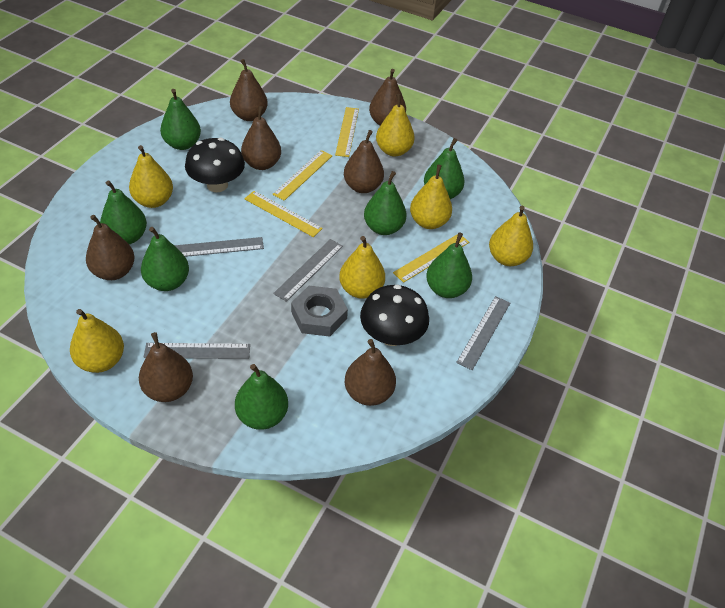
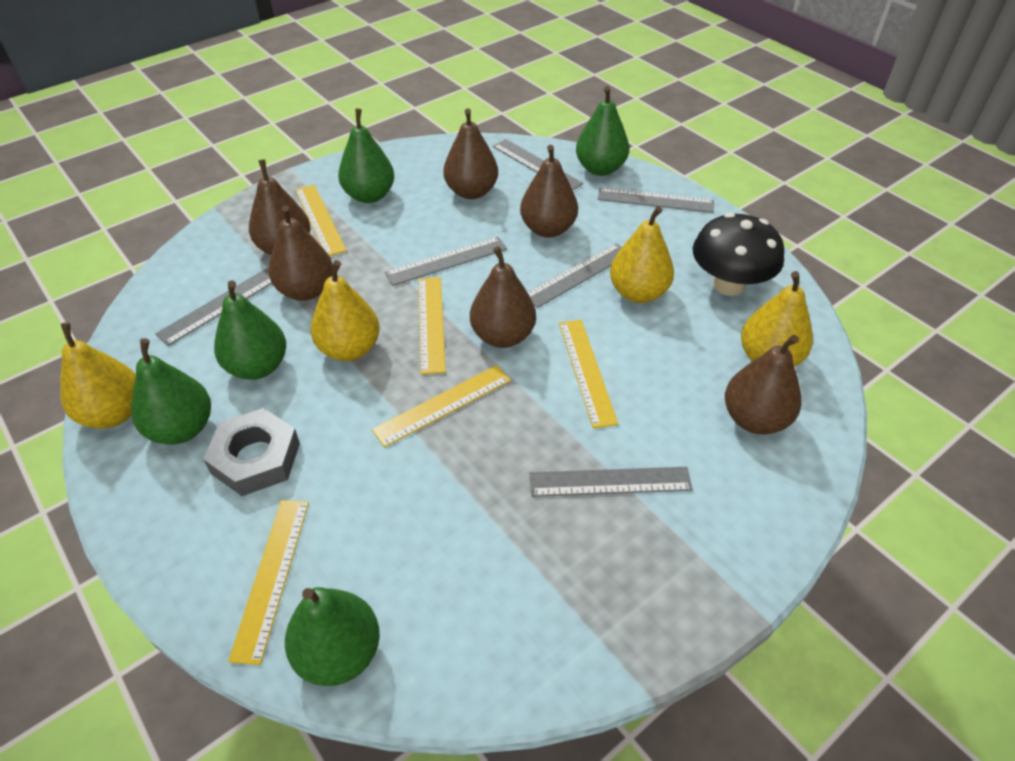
black mushroom: [185,138,245,192] [360,284,429,346] = 2 -> [693,213,784,296] = 1
brown pear: [86,215,135,280] [139,332,193,402] [230,59,268,121] [241,106,281,170] [344,130,384,193] [345,339,396,406] [369,69,406,126] = 7 -> [249,159,310,255] [269,205,333,301] [443,108,498,199] [470,246,536,348] [520,145,578,238] [725,335,801,434] = 6
green pear: [100,181,147,244] [141,227,189,291] [160,89,201,150] [235,364,288,430] [364,171,407,235] [424,138,465,199] [426,233,472,298] = 7 -> [131,338,211,445] [214,280,286,380] [285,587,380,686] [338,109,394,203] [576,86,629,176] = 5
grey ruler: [144,343,250,359] [174,237,264,257] [273,239,343,302] [456,296,510,370] = 4 -> [155,268,272,346] [385,237,507,286] [493,139,583,190] [528,243,622,308] [530,467,693,497] [597,187,714,213] = 6
yellow pear: [70,309,124,373] [129,145,173,208] [339,236,385,299] [376,94,415,157] [410,165,452,229] [489,206,533,266] = 6 -> [60,322,136,429] [311,260,380,361] [610,206,674,303] [741,271,813,367] = 4
yellow ruler: [244,191,323,237] [273,150,333,201] [335,107,359,157] [393,234,469,283] = 4 -> [228,500,309,665] [295,185,347,256] [372,365,511,447] [419,277,446,374] [559,320,618,428] = 5

